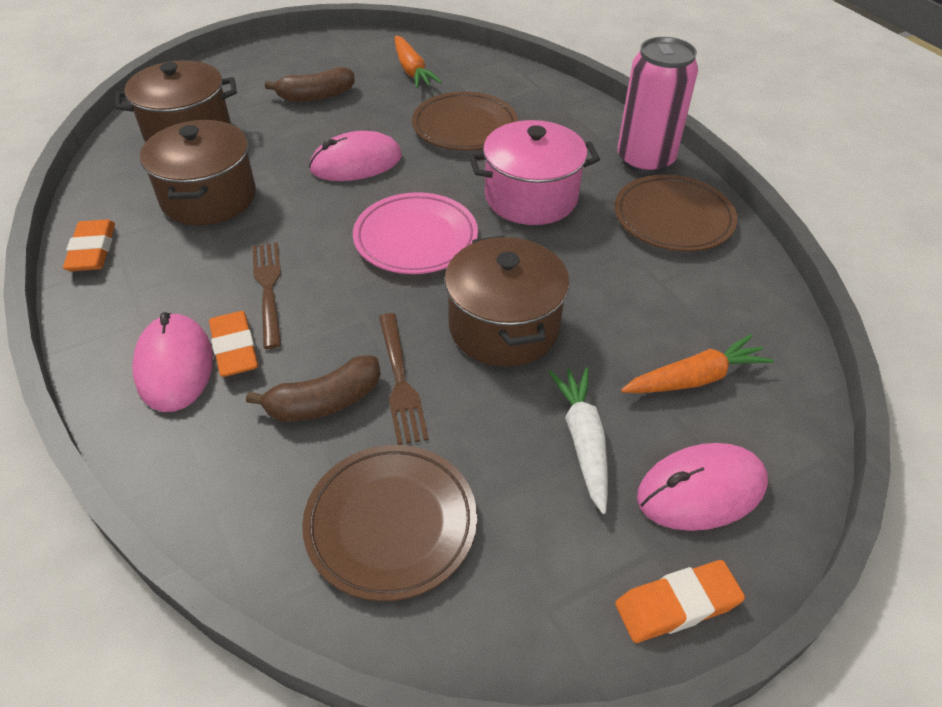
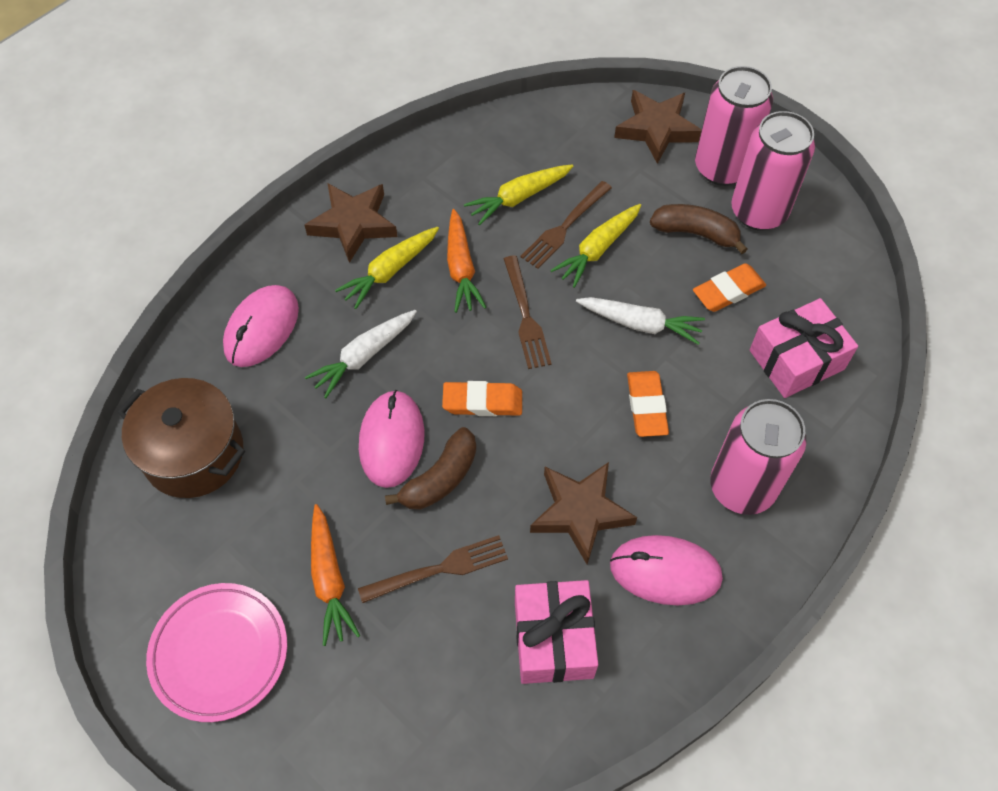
brown fork: [252,242,281,349] [379,313,429,445] = 2 -> [358,535,508,603] [504,256,552,369] [520,181,612,269] = 3
brown plate: [302,445,477,601] [412,91,518,151] [614,175,737,252] = 3 -> none = 0
brown pot: [115,60,237,142] [140,120,256,225] [444,235,570,367] = 3 -> [118,378,245,498] = 1
brown star: none = 0 -> [305,183,397,263] [530,462,637,564] [614,90,702,164] = 3
pink can: [617,37,698,174] = 1 -> [695,66,773,186] [710,399,807,515] [731,111,815,231] = 3
pink gift: none = 0 -> [515,580,598,684] [750,298,858,398] = 2
pink pot: [469,120,600,225] = 1 -> none = 0
white carrot: [548,367,608,514] = 1 -> [305,310,417,398] [576,297,705,345] = 2
yellow carrot: none = 0 -> [335,227,439,309] [464,164,574,225] [550,204,641,288] = 3

